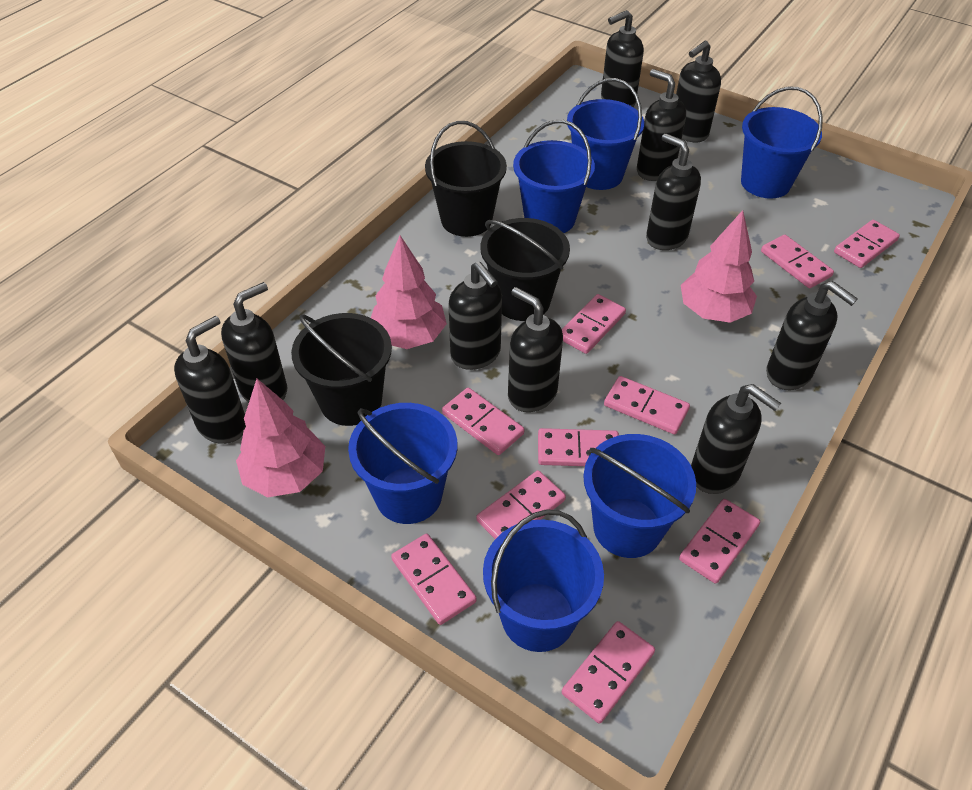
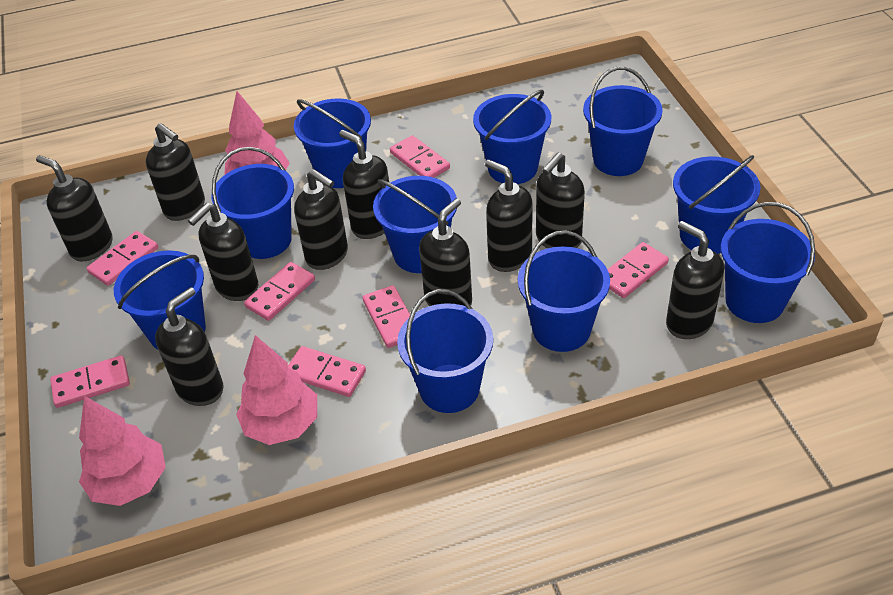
black bucket: [291,313,392,426] [425,121,507,237] [481,218,570,321] = 3 -> none = 0
blue bucket: [348,403,457,524] [483,509,604,652] [513,120,595,233] [567,78,644,190] [583,434,696,558] [741,87,823,199] = 6 -> [114,250,206,350] [211,147,294,259] [294,98,371,188] [373,176,457,273] [397,289,493,413] [473,90,551,184] [518,230,610,352] [583,67,663,176] [673,155,760,254] [721,202,815,323] = 10
pink domino: [391,534,477,625] [442,387,525,455] [476,470,566,539] [538,428,619,466] [562,294,626,354] [562,621,655,724] [604,376,690,434] [679,499,760,584] [761,235,834,288] [834,220,900,268] = 10 -> [50,355,130,408] [86,231,158,286] [244,262,315,321] [288,346,366,397] [363,285,410,348] [390,135,450,178] [607,242,669,298] = 7

